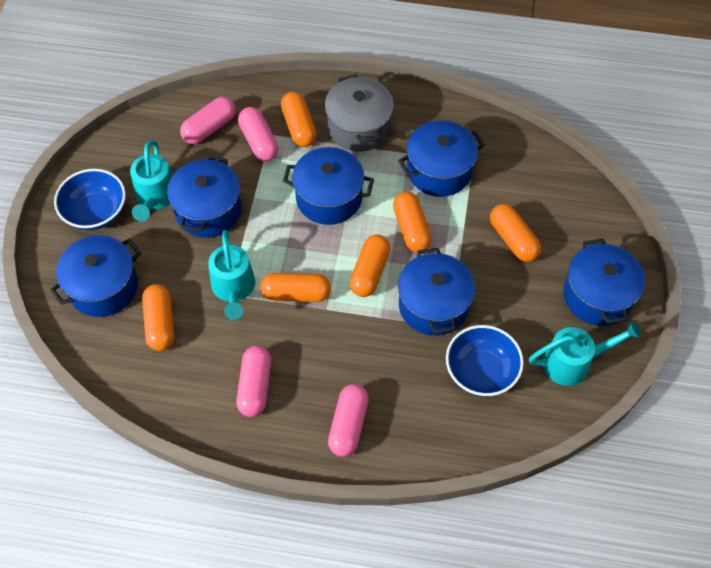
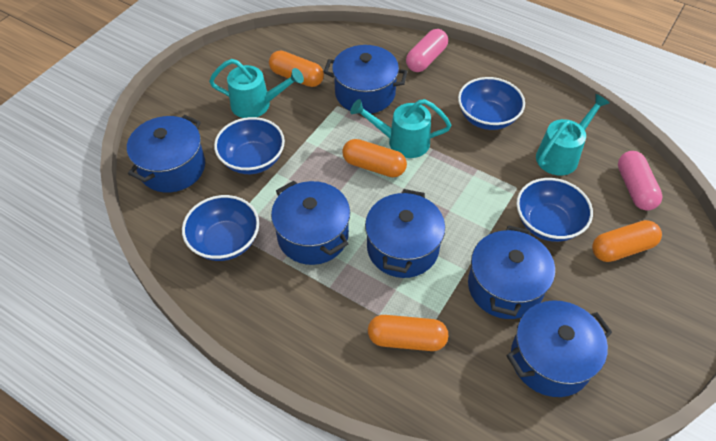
blue bowl: [54,169,126,230] [446,325,524,396] = 2 -> [182,195,259,261] [214,117,285,174] [458,77,525,130] [516,178,593,242] = 4
grey pot: [325,74,394,152] = 1 -> none = 0
orange capsule: [142,284,174,351] [260,273,331,302] [281,92,317,147] [349,234,391,297] [393,192,432,253] [490,204,541,262] = 6 -> [269,50,324,87] [342,139,407,177] [368,315,448,351] [592,220,662,262] = 4
pink capsule: [180,97,236,144] [236,346,271,417] [238,107,279,161] [328,384,369,457] = 4 -> [406,29,448,72] [618,151,663,210] = 2

